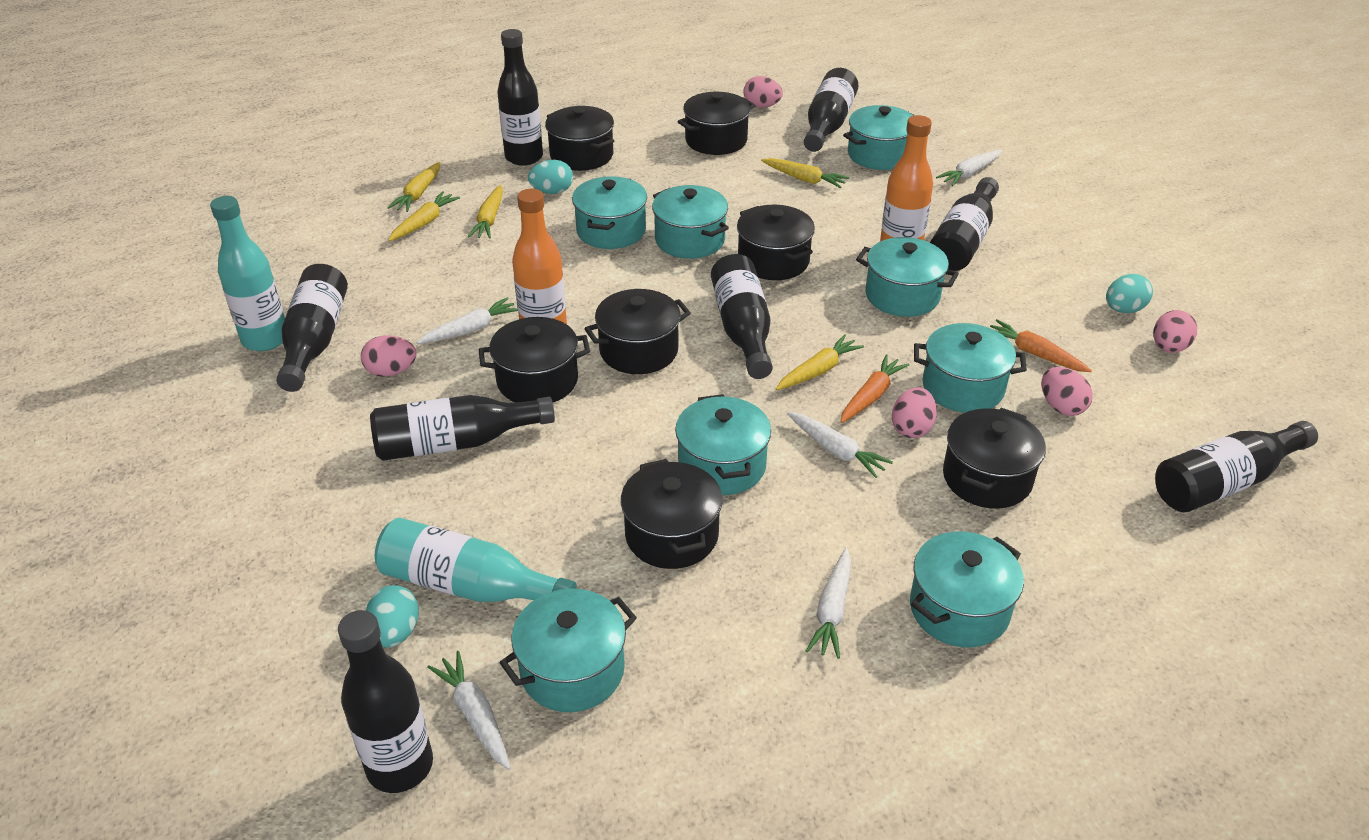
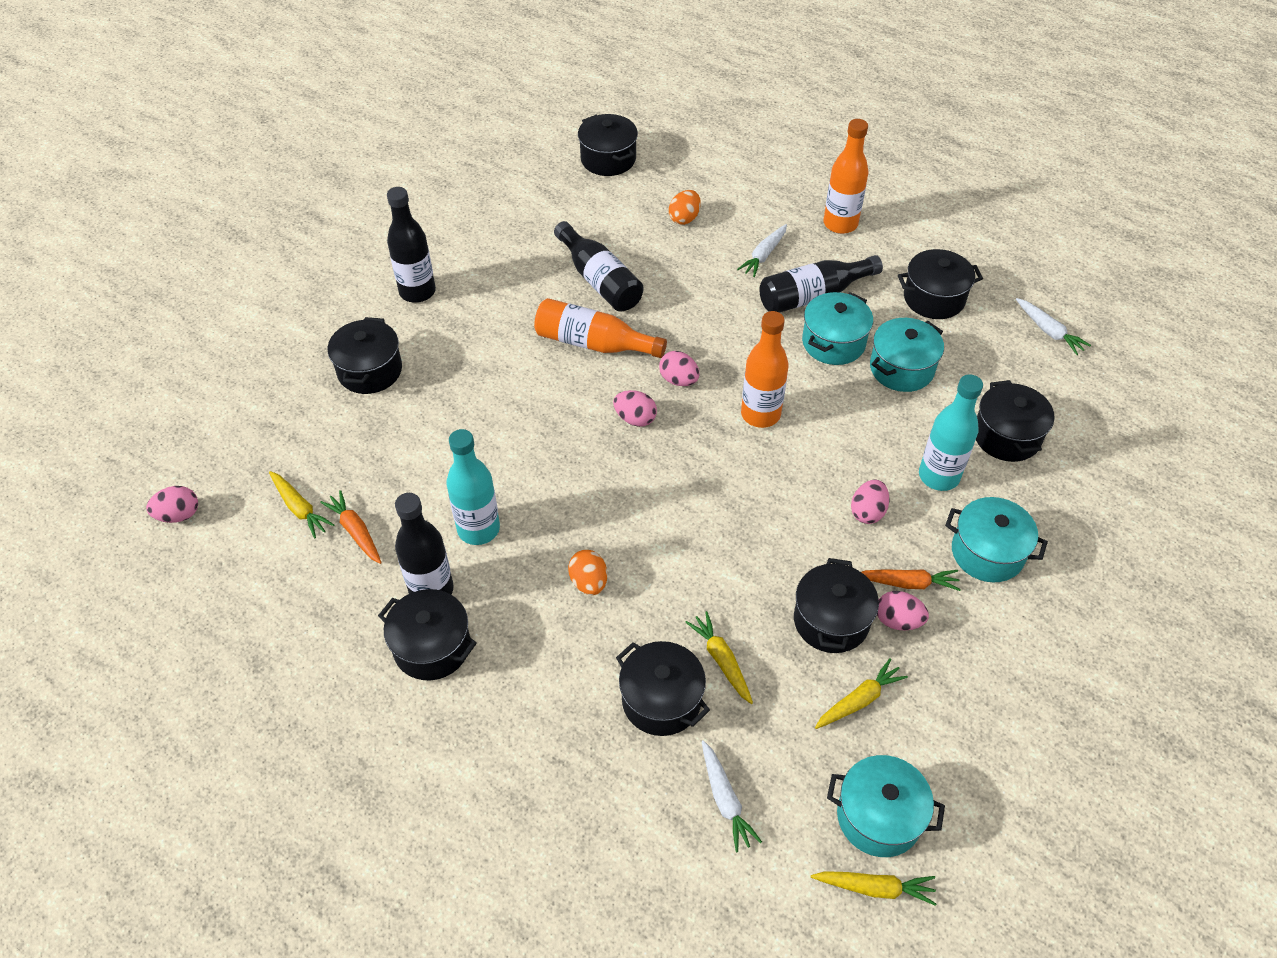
black bottle: [276,264,348,392] [338,610,433,793] [370,395,555,461] [497,29,543,166] [711,254,773,379] [804,68,858,152] [930,177,999,271] [1155,421,1318,512] = 8 -> [387,187,436,303] [395,493,454,594] [554,221,644,312] [759,255,883,313] = 4
orange bottle: [512,189,567,324] [880,115,933,241] = 2 -> [534,298,667,358] [741,311,789,428] [823,119,869,234] = 3
orange egg: none = 0 -> [568,550,607,595] [669,190,701,225] = 2
turquoise egg: [366,585,419,648] [528,160,573,194] [1106,274,1153,313] = 3 -> none = 0
turquoise pot: [499,589,637,712] [572,176,647,249] [652,185,729,259] [675,394,771,495] [843,105,915,170] [856,237,959,317] [910,532,1024,648] [914,323,1027,413] = 8 -> [802,292,873,365] [827,755,945,857] [870,318,944,392] [945,497,1048,582] = 4
white carrot: [416,297,518,344] [427,651,511,770] [787,412,893,478] [806,548,851,659] [936,150,1002,186] = 5 -> [702,740,762,852] [737,224,787,277] [1016,298,1091,355] = 3
yellow carrot: [387,162,440,212] [388,191,460,241] [467,185,503,239] [761,158,849,188] [776,334,864,390] = 5 -> [269,471,334,539] [685,611,753,704] [811,871,936,906] [815,658,908,729] = 4

